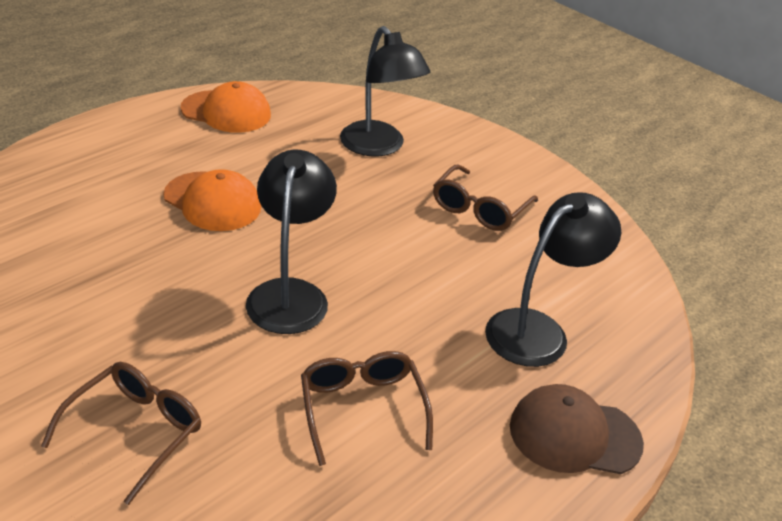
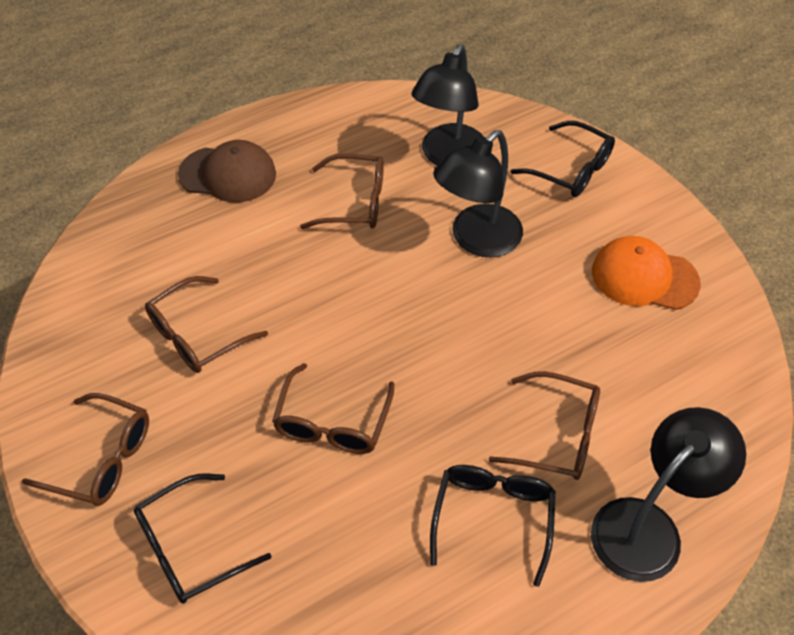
black glasses: none = 0 -> [134,474,271,604] [430,465,556,587] [511,121,615,197] = 3
brown glasses: [41,362,201,505] [301,351,433,466] [433,165,538,231] = 3 -> [22,393,149,506] [145,276,268,373] [272,363,394,454] [300,153,384,229] [489,371,600,480] = 5
orange cap: [163,169,261,231] [181,81,271,133] = 2 -> [592,236,701,310] = 1

